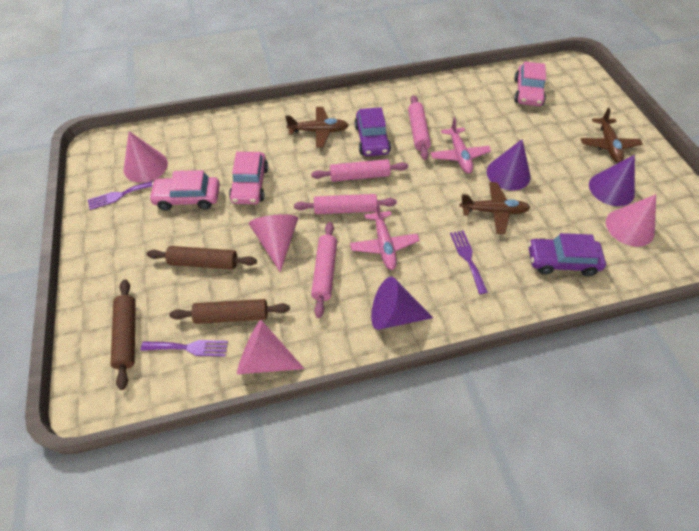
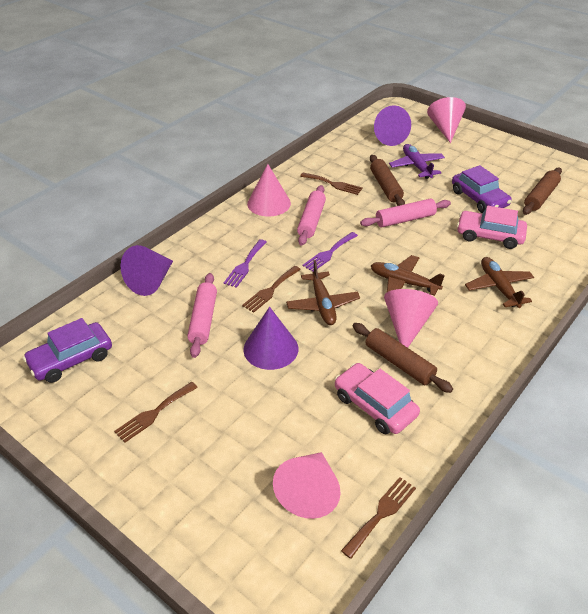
brown fork: none = 0 -> [114,382,198,443] [242,266,301,313] [300,173,363,195] [341,477,416,559] = 4
pink car: [149,170,220,211] [229,152,268,204] [514,62,546,106] = 3 -> [335,363,420,435] [457,206,527,249] = 2
pink plane: [350,201,420,270] [431,117,491,174] = 2 -> none = 0
pink rolling pin: [294,194,397,214] [311,159,408,182] [311,222,337,318] [408,95,431,160] = 4 -> [187,273,217,358] [297,185,326,246] [360,198,451,228] = 3
purple fork: [88,181,153,210] [140,340,228,356] [450,230,488,294] = 3 -> [224,239,266,288] [302,232,358,272] = 2
purple plane: none = 0 -> [389,144,445,179] = 1

